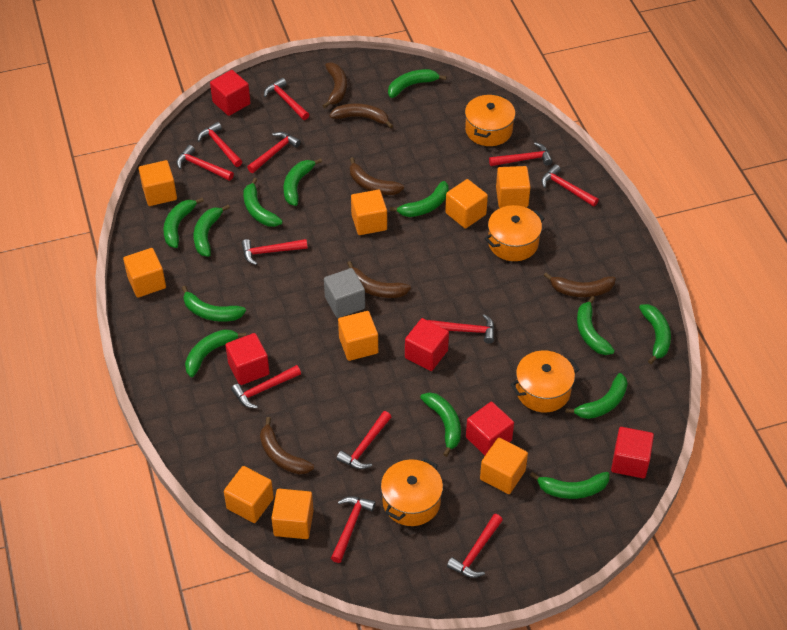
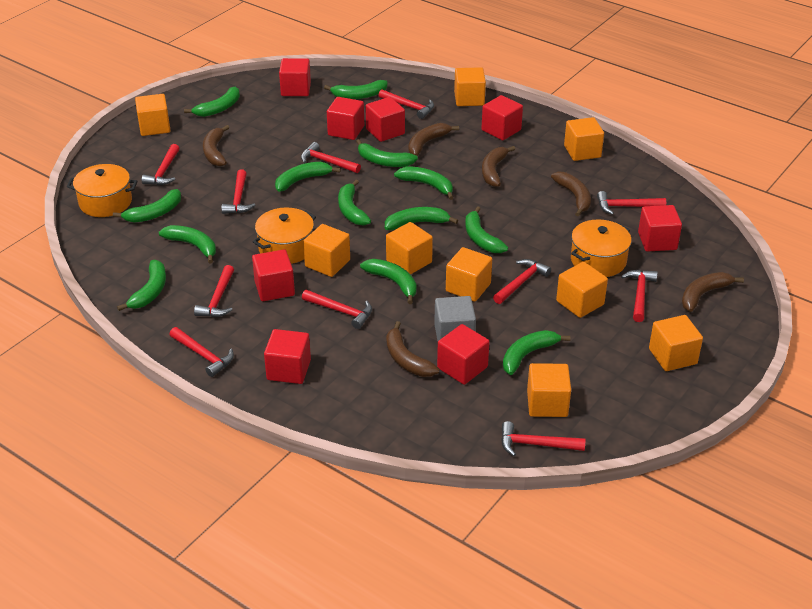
orange pot: [381,458,443,526] [465,94,515,146] [484,205,545,261] [510,350,580,413] = 4 -> [67,164,137,217] [253,208,316,264] [571,220,632,277] = 3
red cube: [210,70,251,116] [225,333,270,385] [405,318,449,371] [466,402,514,455] [611,427,654,478] = 5 -> [252,249,295,301] [264,329,311,384] [279,58,311,96] [327,97,364,140] [365,97,405,142] [437,324,490,385] [481,95,523,141] [638,205,682,252] = 8
red hammer: [176,145,234,181] [197,122,242,167] [231,365,301,408] [241,239,308,265] [247,132,301,173] [264,78,309,120] [331,496,376,563] [336,411,391,469] [428,314,494,344] [447,514,503,578] [489,142,553,166] [541,164,599,207] = 12 -> [142,144,180,185] [169,327,234,377] [194,265,234,317] [221,169,255,214] [301,142,361,173] [302,290,372,329] [378,89,434,119] [493,259,551,304] [501,421,585,456] [597,191,666,215] [621,270,658,322] = 11

